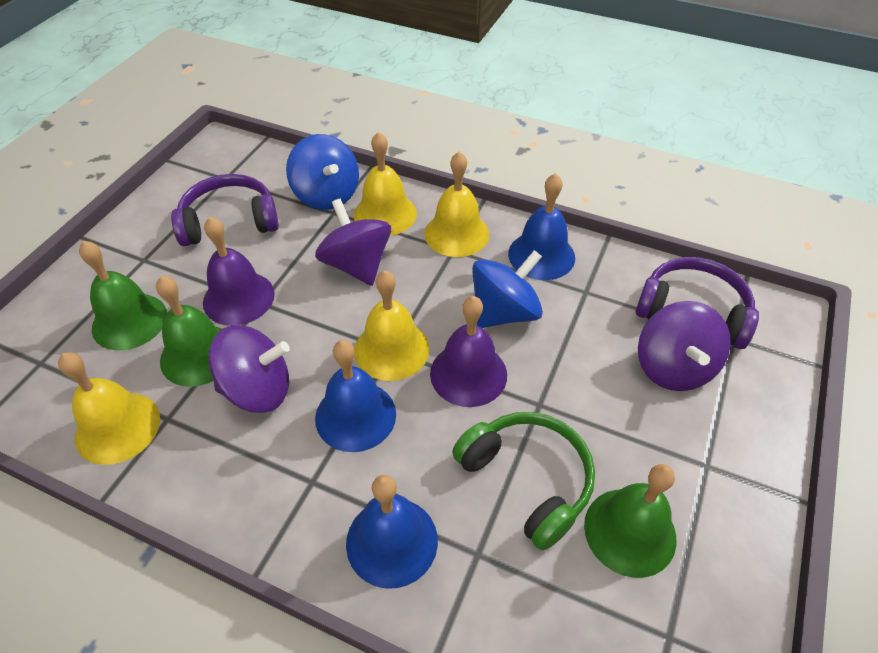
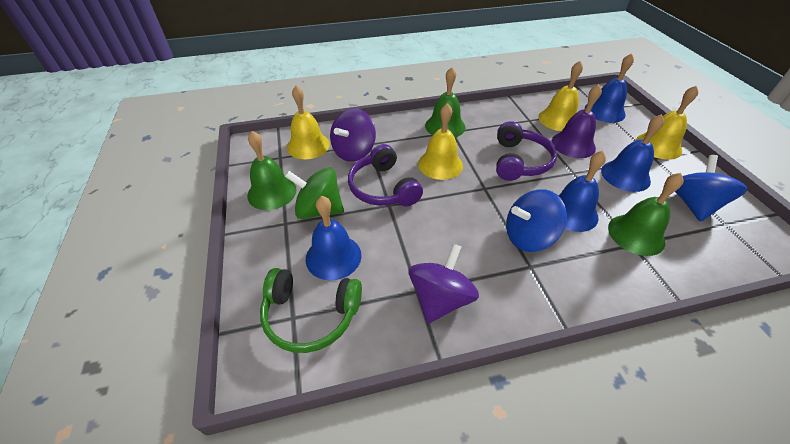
blue bell: [315,340,396,452] [346,475,438,589] [508,173,575,280] = 3 -> [306,196,362,280] [558,150,606,232] [585,53,634,123] [601,114,664,192] = 4
green spinning top: none = 0 -> [285,167,344,219] = 1
purple bell: [203,217,275,326] [430,296,507,407] = 2 -> [552,84,602,158] = 1
purple spinning top: [208,325,290,413] [315,199,391,286] [638,301,731,391] = 3 -> [330,108,376,162] [408,244,479,323] = 2

